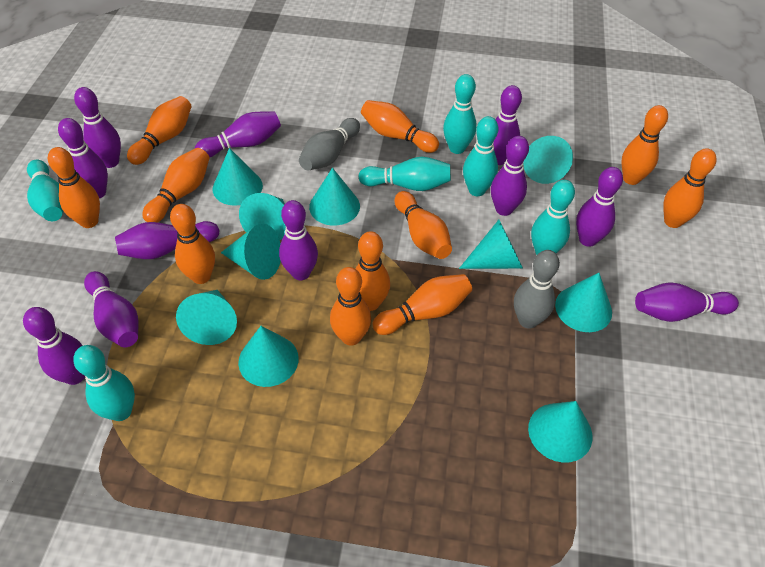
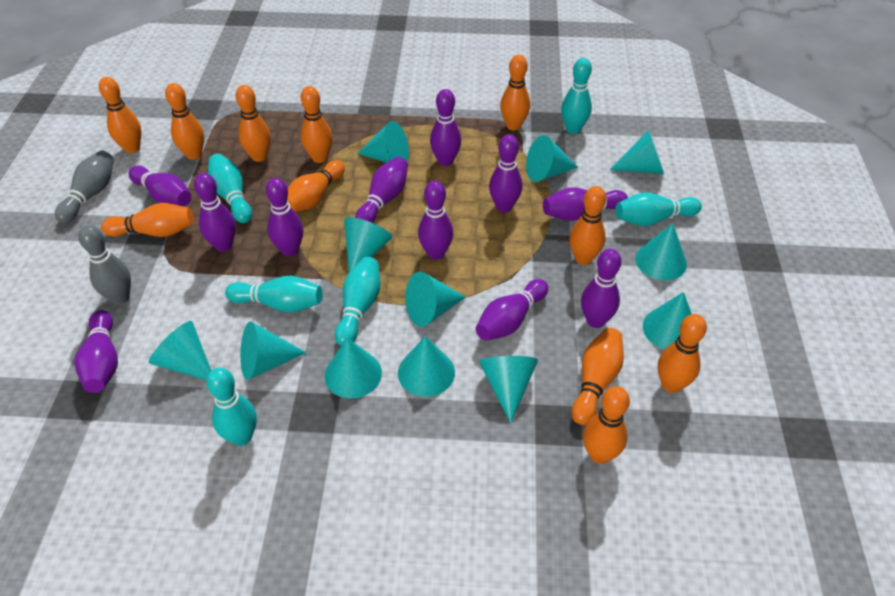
turquoise cone: [176,290,237,345] [213,148,263,206] [221,224,281,280] [238,326,299,387] [239,193,286,240] [309,168,360,226] [459,220,523,269] [523,136,573,184] [528,401,592,463] [555,273,612,332] = 10 -> [149,321,211,380] [240,321,307,380] [324,338,382,398] [344,217,392,272] [357,121,409,163] [398,336,455,397] [405,272,466,327] [479,356,538,423] [526,135,578,182] [610,130,664,174] [635,223,687,281] [643,292,692,350] = 12

